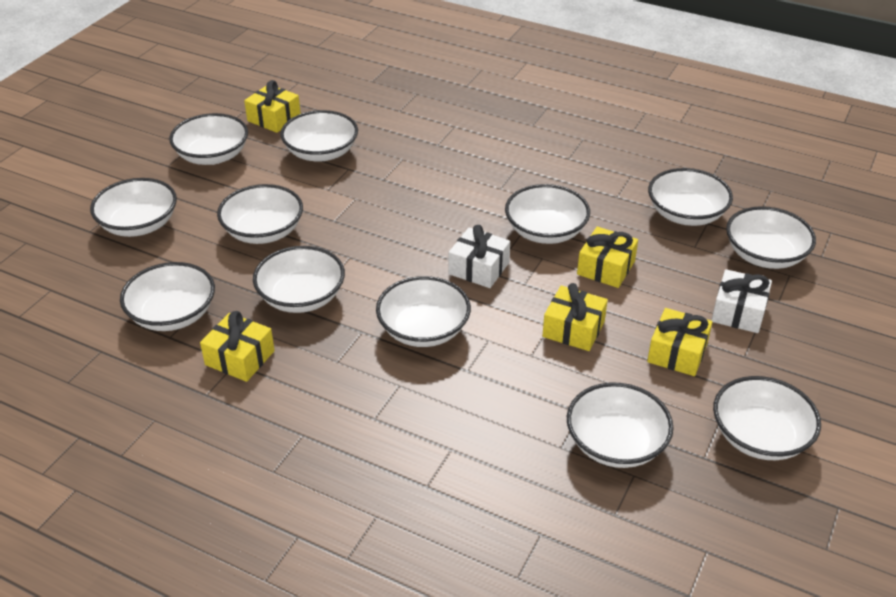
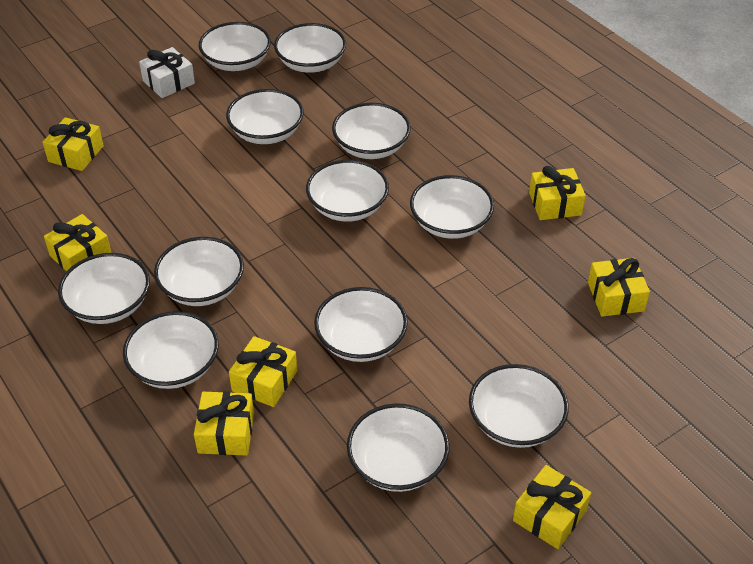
white gift: [449,225,510,288] [711,269,772,333] = 2 -> [139,47,195,98] = 1
yellow gift: [200,311,275,382] [244,80,301,133] [542,283,608,351] [577,227,638,288] [647,308,712,376] = 5 -> [43,117,104,171] [44,214,111,271] [194,391,254,456] [229,336,297,407] [513,465,591,549] [529,166,586,220] [588,258,650,317] = 7

